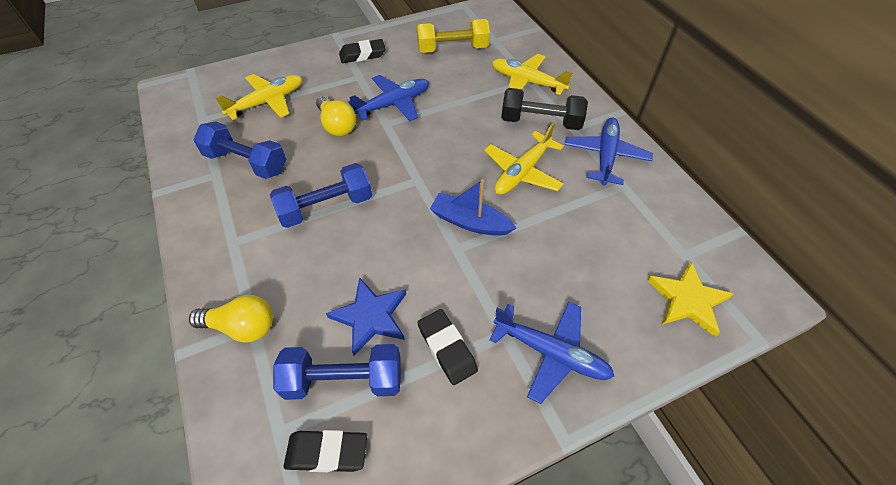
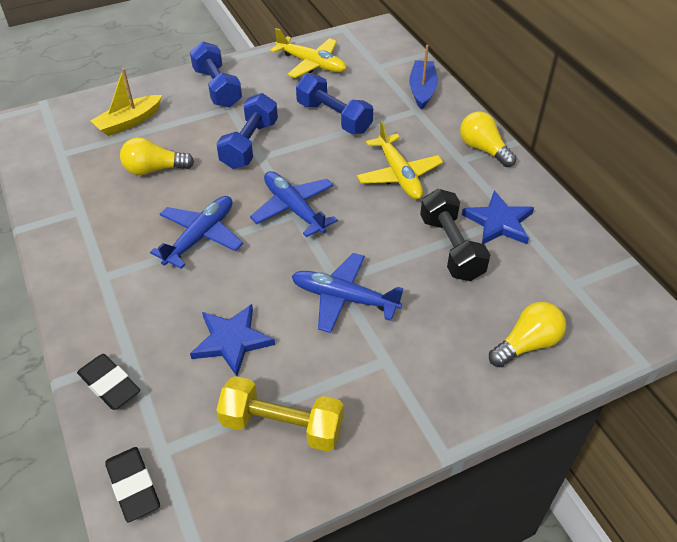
black eraser: [284,430,367,472] [339,39,386,63] [418,309,478,385] = 3 -> [77,354,140,410] [105,447,160,522] = 2
blue star: [326,277,406,356] = 1 -> [190,304,275,376] [462,191,534,244] = 2
yellow boat: none = 0 -> [90,69,162,136] = 1
yellow light bulb: [189,295,273,342] [316,96,356,136] = 2 -> [120,137,194,175] [460,111,517,167] [489,302,566,367] = 3
yellow plane: [215,74,302,120] [484,123,564,195] [492,54,573,95] = 3 -> [270,28,347,78] [357,121,443,199] = 2
yellow star: [647,262,733,337] = 1 -> none = 0

